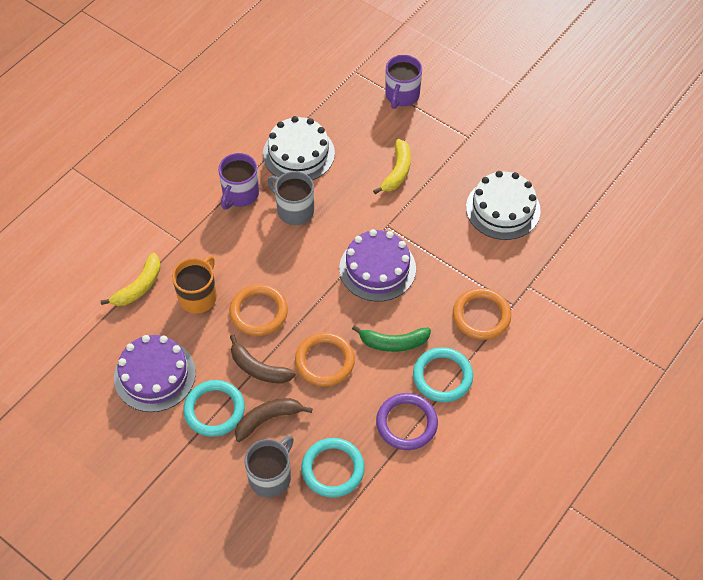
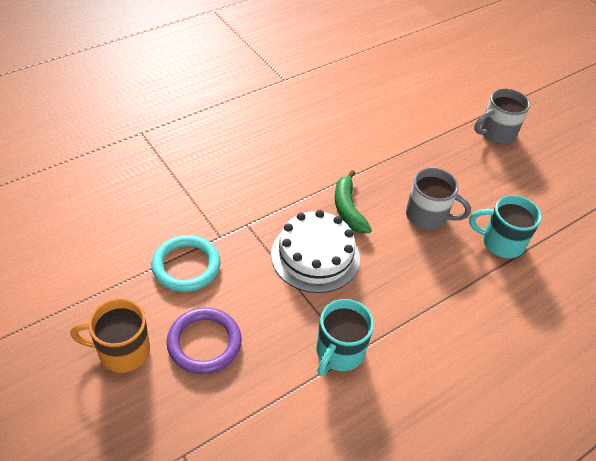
brown banana: [230,335,296,384] [235,398,313,442] = 2 -> none = 0
orange ring: [229,284,288,336] [295,332,355,386] [453,288,511,340] = 3 -> none = 0
purple cake: [114,335,196,412] [339,229,416,302] = 2 -> none = 0
purple mug: [218,153,259,210] [385,55,422,109] = 2 -> none = 0
turquoise mug: none = 0 -> [316,299,374,376] [469,195,542,258] = 2
turquoise ring: [183,380,245,437] [301,438,365,498] [413,347,473,402] = 3 -> [151,235,220,292] = 1
white cake: [263,116,335,180] [466,171,541,240] = 2 -> [271,210,360,293] = 1
yellow banana: [100,253,161,306] [373,139,411,194] = 2 -> none = 0

